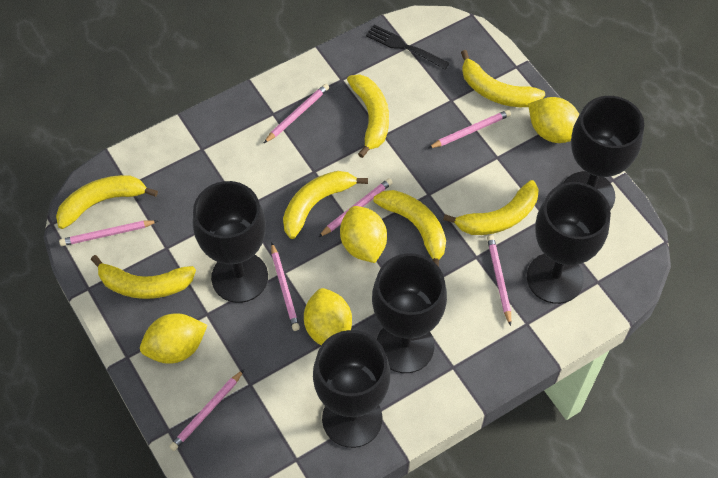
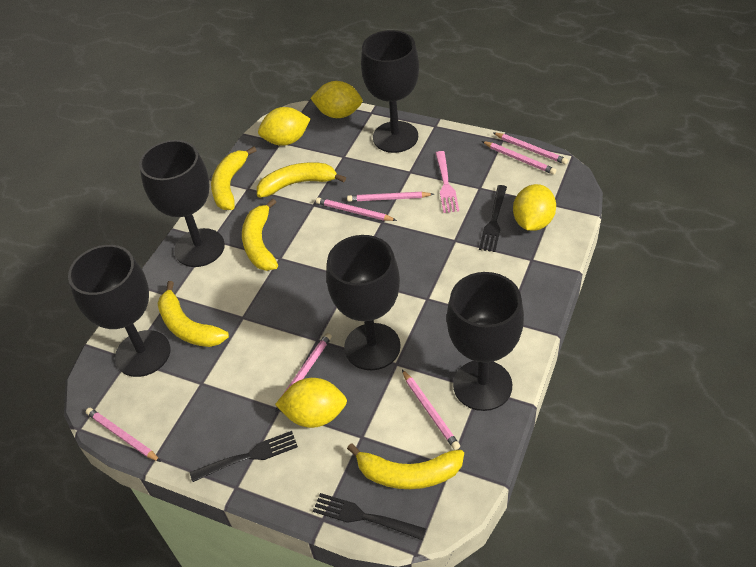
black fork: [366,25,450,69] = 1 -> [190,431,298,482] [313,493,426,540] [479,185,507,252] = 3
pink fork: none = 0 -> [436,151,459,213] = 1
yellow banana: [56,175,158,229] [91,255,196,299] [283,171,368,239] [347,74,389,158] [374,190,446,267] [443,180,539,235] [461,50,545,107] = 7 -> [157,281,229,347] [211,146,257,210] [242,198,278,271] [257,162,346,198] [347,443,464,489] = 5

